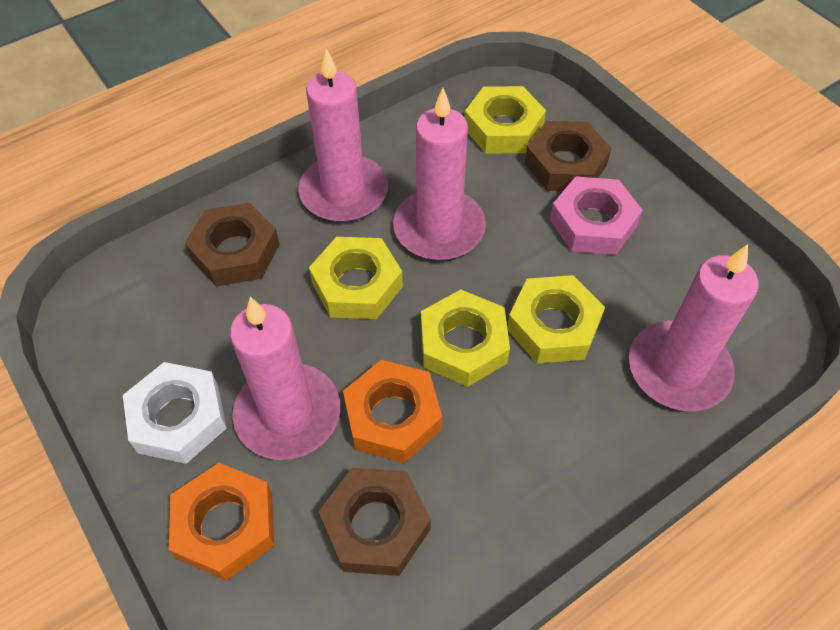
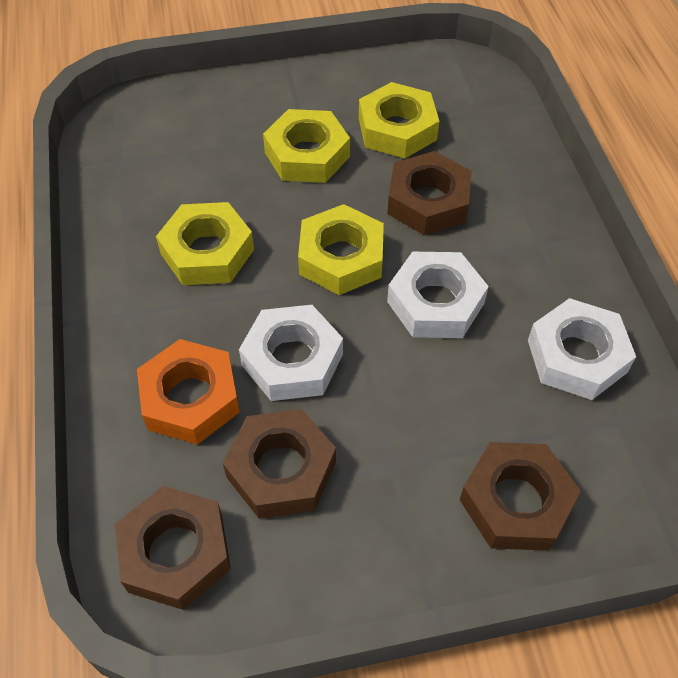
brown nut: [185,203,280,286] [318,468,431,576] [525,121,612,191] = 3 -> [115,486,231,610] [223,409,336,519] [387,151,472,235] [460,442,581,551] = 4
orange nut: [169,463,274,581] [343,360,442,463] = 2 -> [137,339,240,445] = 1
pink candle: [230,297,340,460] [298,49,388,222] [393,88,486,260] [629,244,759,411] = 4 -> none = 0
pink nut: [550,176,643,255] = 1 -> none = 0
white nut: [123,362,227,464] = 1 -> [239,305,343,401] [387,252,489,338] [528,298,636,400] = 3

